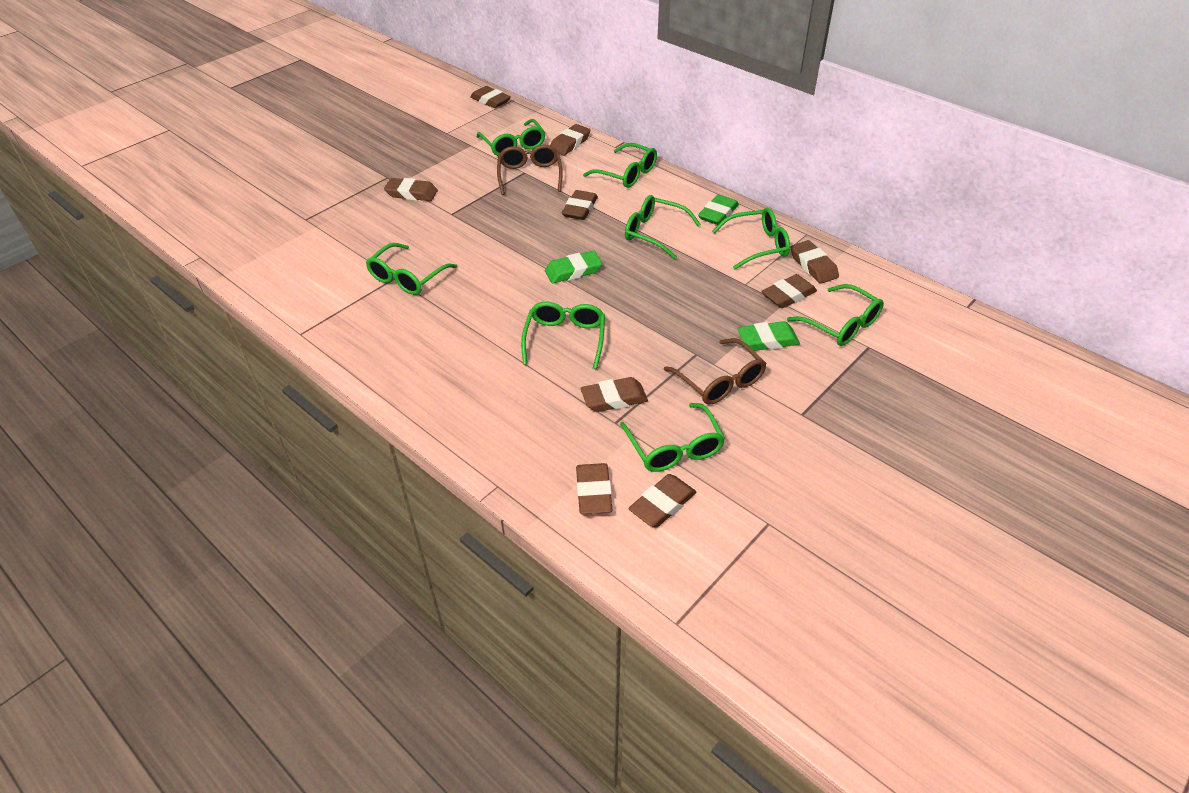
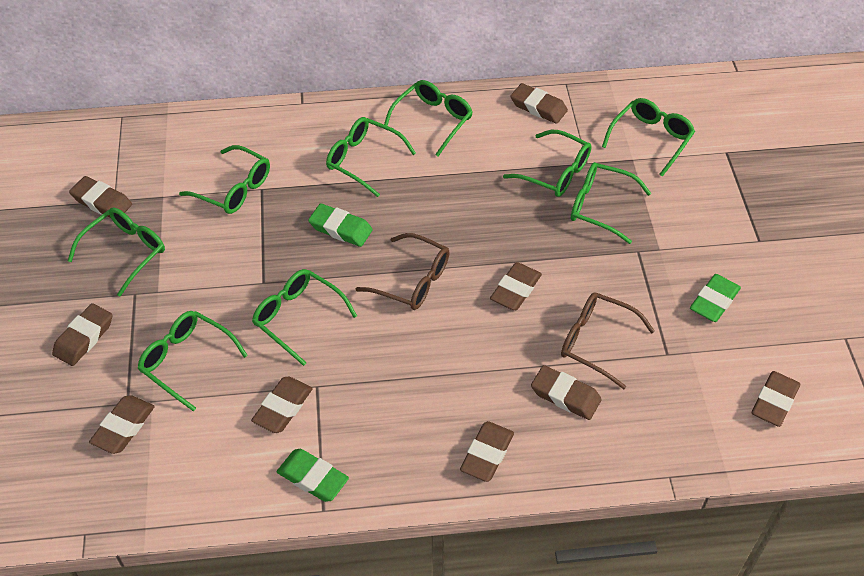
green glasses: [366,243,457,295] [476,119,545,156] [521,302,605,369] [583,143,657,188] [620,403,725,472] [625,195,701,259] [712,208,790,270] [787,284,884,346] = 8 -> [68,207,165,296] [137,311,248,411] [179,145,270,214] [252,269,357,366] [326,117,416,197] [384,80,473,156] [503,130,592,197] [571,162,651,244] [602,98,695,177] = 9

